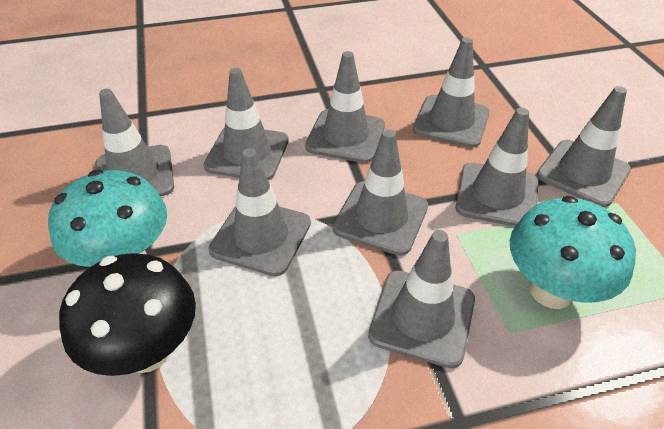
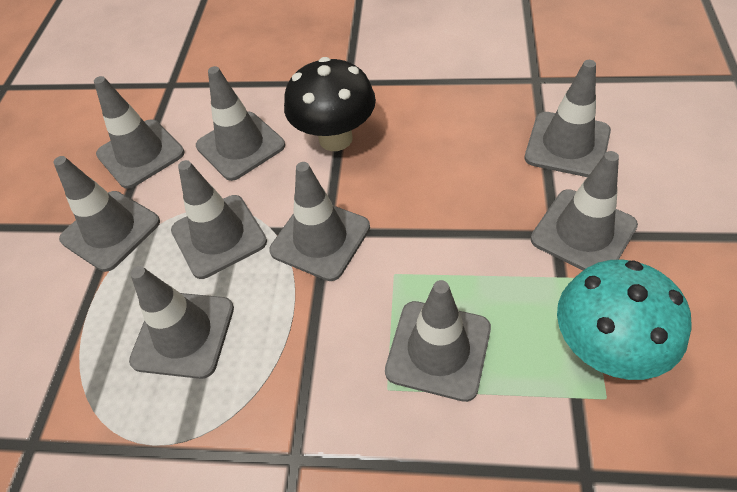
turquoise mushroom: [48,170,167,267] [510,196,636,309] = 2 -> [557,260,691,380] = 1

